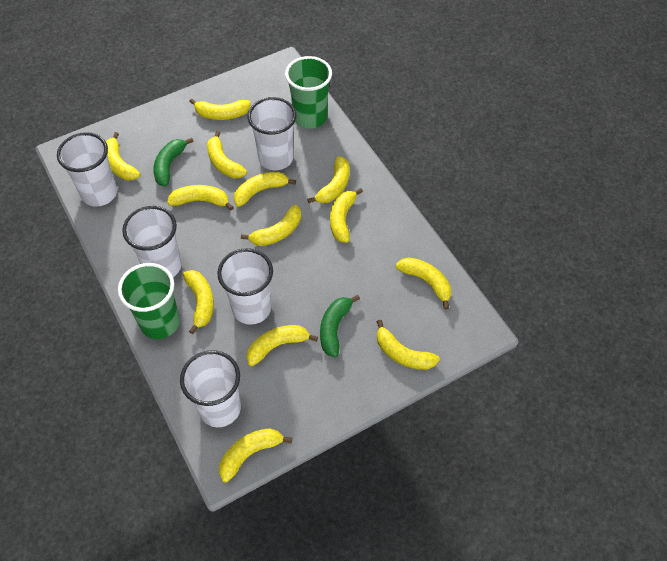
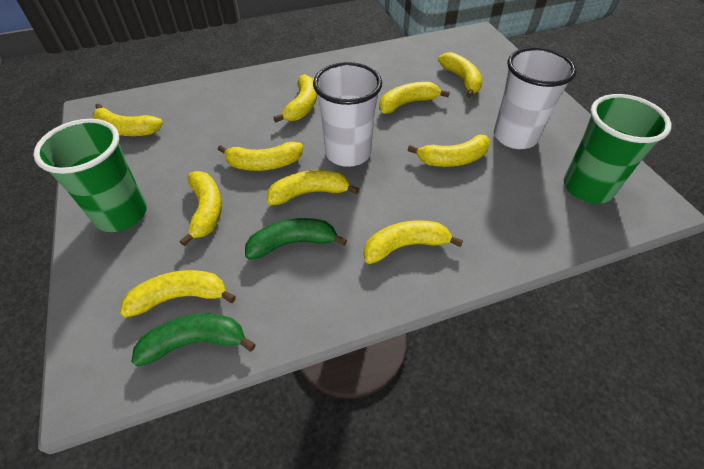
white cup: [57,132,117,207] [122,206,182,277] [180,350,241,427] [217,248,273,325] [248,97,296,170] = 5 -> [313,62,382,167] [494,47,577,149] = 2
yellow banana: [106,132,140,180] [167,185,234,210] [183,270,214,334] [189,99,251,120] [207,131,247,178] [219,428,292,482] [234,172,296,207] [241,205,301,246] [246,325,318,366] [307,156,350,203] [330,188,363,243] [377,320,440,370] [396,257,451,310] = 13 -> [93,104,163,136] [120,270,236,318] [180,171,222,246] [217,142,303,171] [267,170,359,205] [273,74,317,122] [364,220,463,264] [379,82,450,113] [408,135,490,167] [438,52,483,98] = 10

